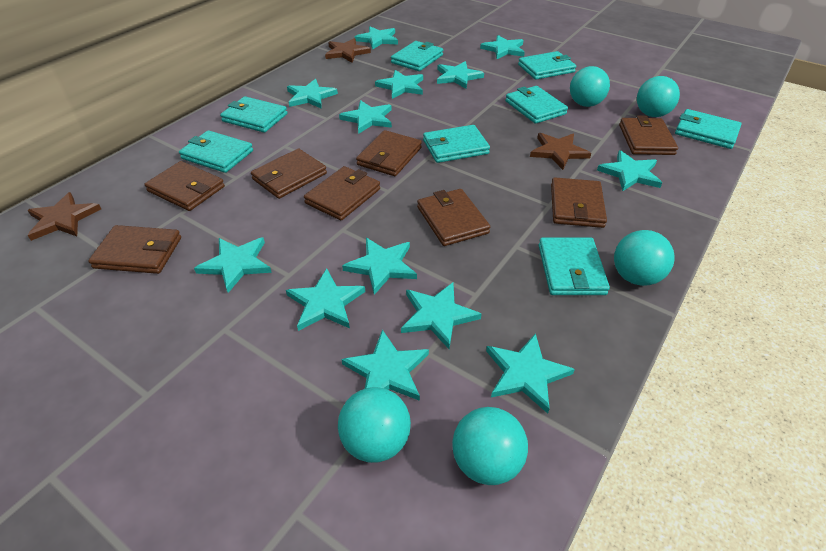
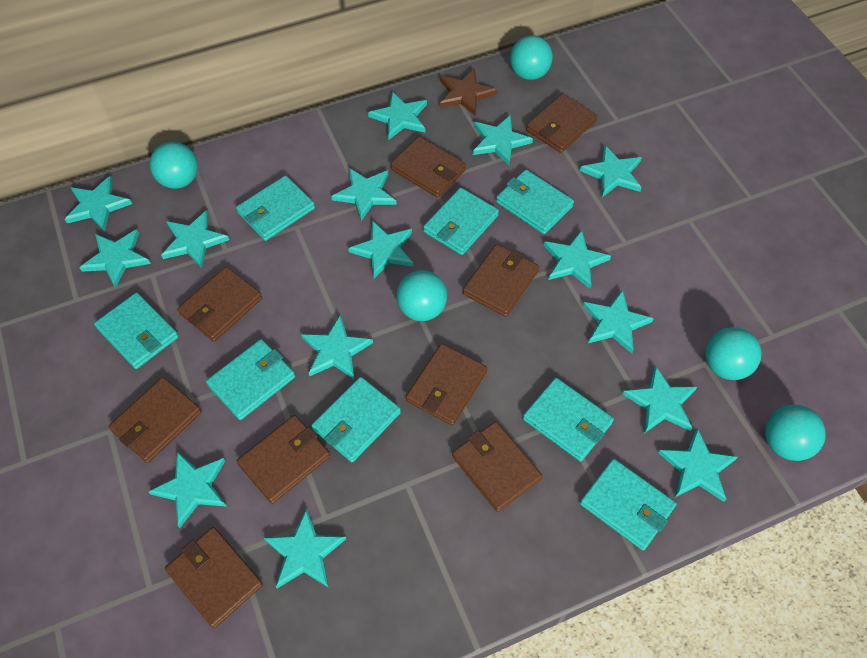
brown star: [27,192,101,241] [325,38,371,63] [530,133,591,170] = 3 -> [440,68,497,116] = 1
brown wallet: [88,225,181,274] [145,161,225,211] [251,148,327,199] [304,166,380,221] [356,130,422,176] [417,189,490,246] [551,177,607,228] [619,115,678,155] = 8 -> [108,377,202,463] [165,527,263,628] [177,267,262,342] [237,415,330,504] [390,136,466,198] [406,344,487,425] [452,421,543,512] [463,244,539,317] [526,94,597,153] = 9
turquoise star: [194,238,272,293] [286,268,365,331] [287,79,338,109] [339,100,392,134] [341,330,429,401] [342,238,417,295] [355,26,398,50] [375,70,423,99] [401,282,481,349] [437,61,484,89] [480,35,525,59] [486,333,575,414] [597,150,662,191] = 13 -> [65,176,132,231] [79,229,151,288] [149,451,227,528] [161,210,229,268] [264,509,346,588] [301,315,373,379] [331,168,397,221] [348,220,414,279] [368,91,427,140] [473,115,533,165] [544,230,611,289] [580,145,642,197] [582,290,654,354] [622,365,697,433] [658,428,738,502] = 15

